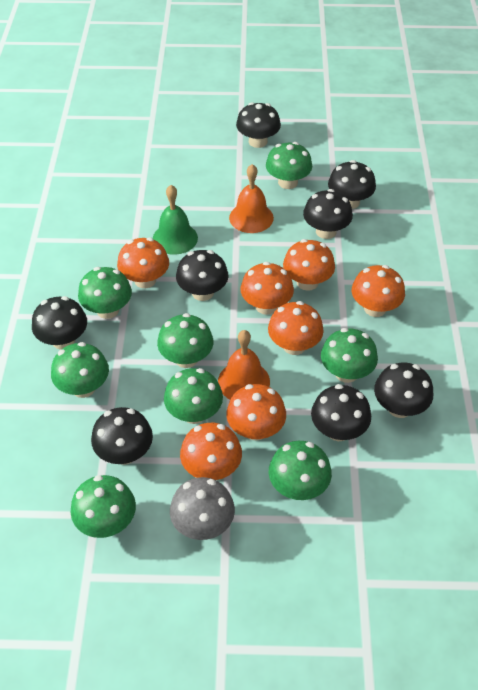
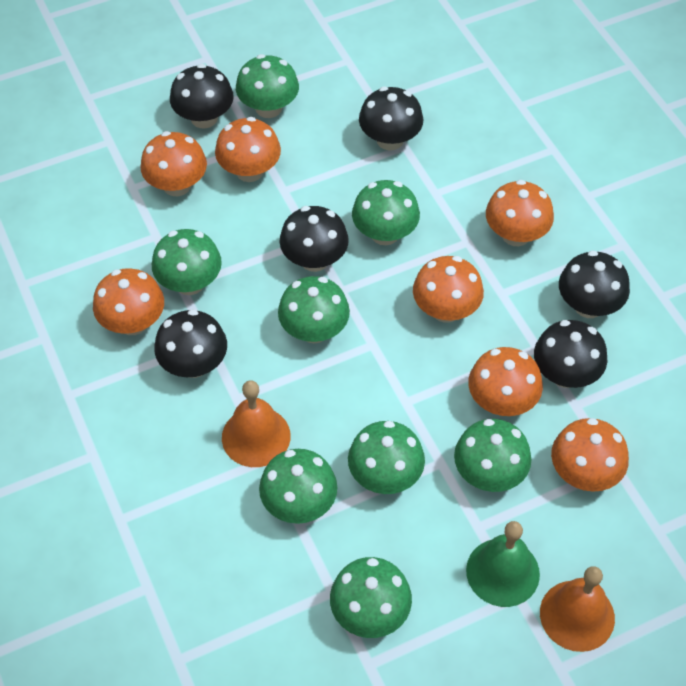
black mushroom: [32,296,87,350] [91,407,153,464] [176,250,228,301] [236,102,281,148] [303,189,353,239] [311,384,371,441] [328,160,376,209] [374,362,433,418] = 8 -> [154,309,227,378] [170,64,234,128] [280,206,349,272] [359,86,423,151] [534,320,607,388] [559,250,630,318] = 6
grey mushroom: [170,477,235,540] = 1 -> none = 0

